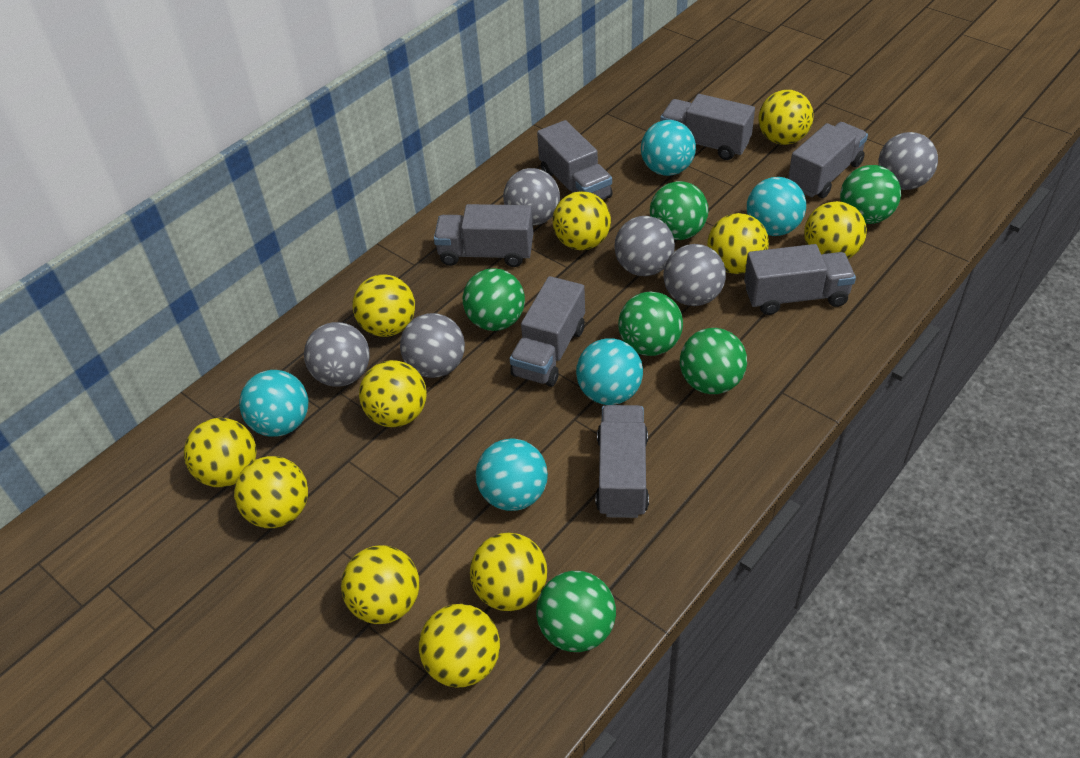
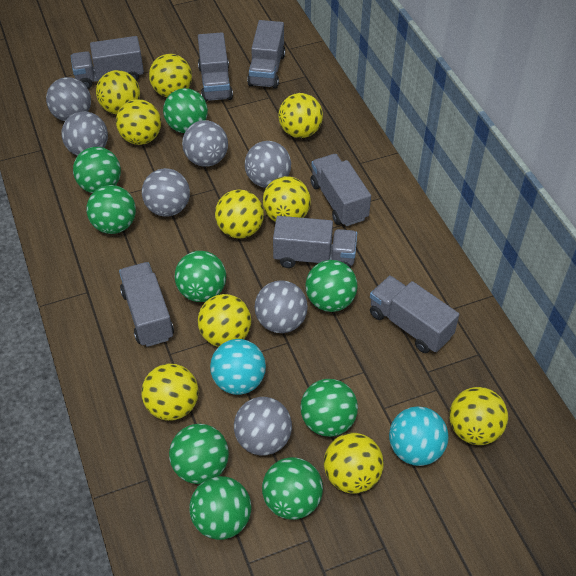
green ball: [463,268,525,331] [536,571,616,652] [618,292,683,356] [650,181,708,240] [680,328,747,394] [840,165,901,224] = 6 -> [73,147,121,193] [86,185,136,234] [163,88,208,133] [169,424,229,484] [174,251,226,302] [189,476,251,540] [262,457,323,520] [300,379,358,437] [305,260,358,312] = 9
grey ball: [304,322,370,387] [400,313,465,378] [503,168,560,226] [614,216,675,276] [664,244,726,306] [878,132,938,190] = 6 -> [46,77,91,121] [61,111,108,156] [142,168,190,217] [182,120,228,167] [234,397,292,455] [245,141,291,188] [255,280,308,333] = 7
turquoise ball: [239,370,308,437] [476,438,548,511] [576,338,643,405] [641,120,696,176] [747,177,806,236] = 5 -> [210,339,266,395] [389,406,448,466] = 2
yellow ball: [184,418,256,487] [234,456,308,528] [341,545,419,624] [353,274,415,337] [359,360,427,427] [419,604,500,688] [470,533,547,611] [553,191,611,250] [707,213,769,274] [759,90,813,145] [804,201,867,259] = 11 -> [96,70,140,115] [116,99,161,145] [141,364,199,421] [149,54,192,97] [198,294,251,347] [215,189,264,239] [263,176,311,222] [278,93,323,138] [324,433,384,494] [449,387,508,445] = 10

